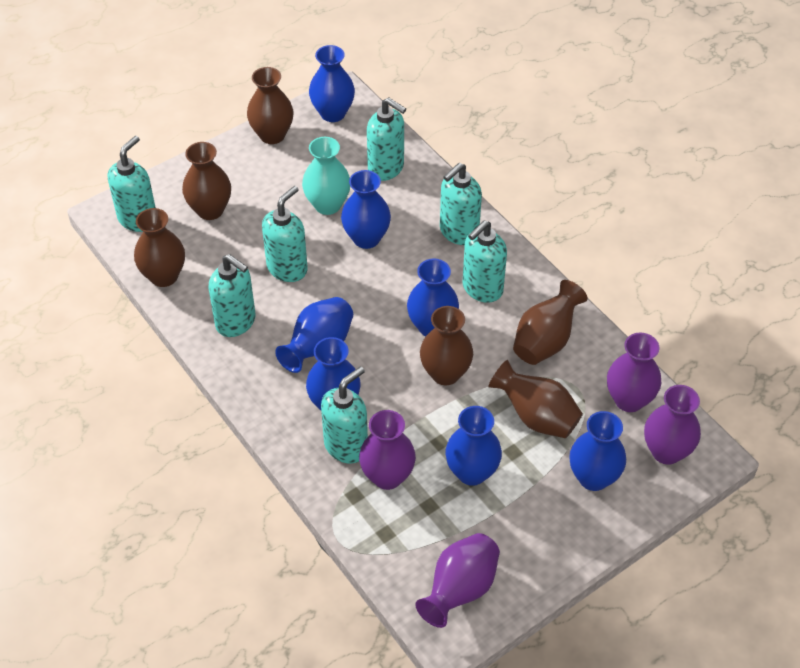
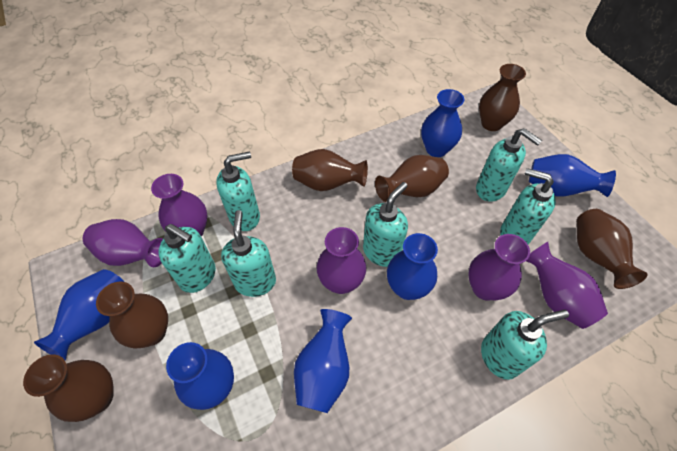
blue vase: [275,297,353,373] [306,337,360,410] [309,45,355,122] [341,170,391,249] [407,258,459,336] [445,406,502,486] [569,411,626,491] = 7 -> [34,269,124,360] [166,342,234,410] [294,309,352,413] [387,233,438,300] [421,89,464,157] [529,154,616,197] = 6
purple vase: [359,410,416,490] [415,533,500,628] [607,333,661,412] [644,385,701,465] = 4 -> [83,219,163,267] [151,174,207,237] [316,227,366,294] [468,234,530,300] [526,242,608,329] = 5
turquoise vase: [302,137,350,215] = 1 -> none = 0

